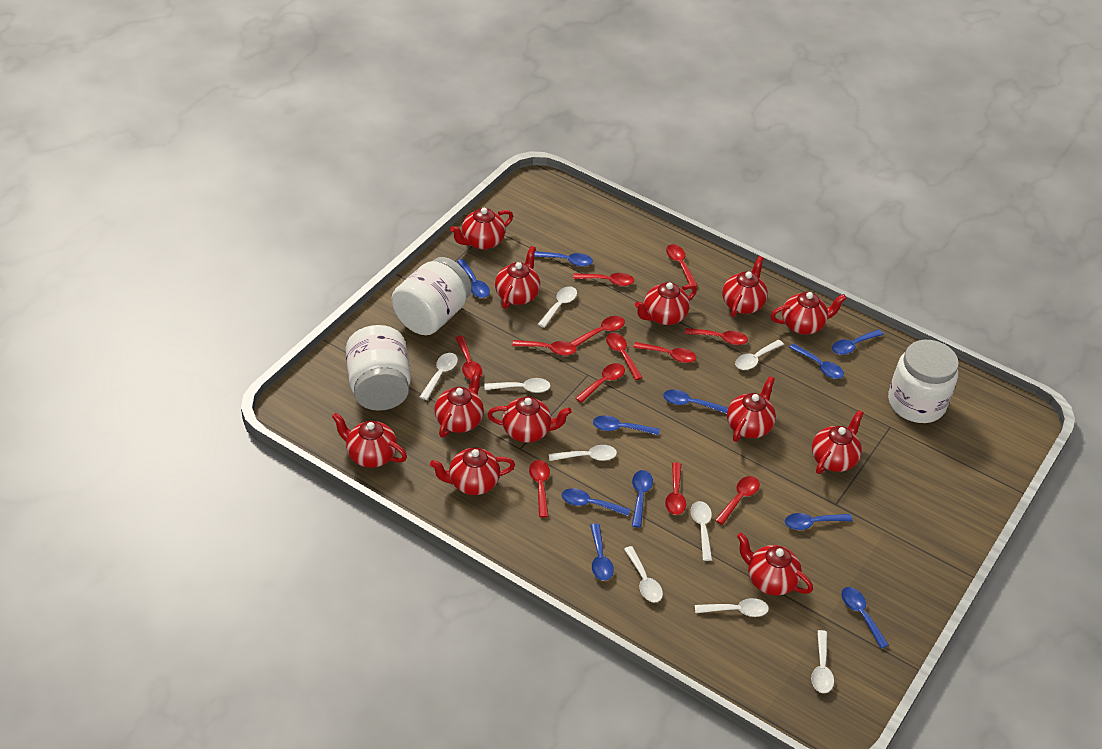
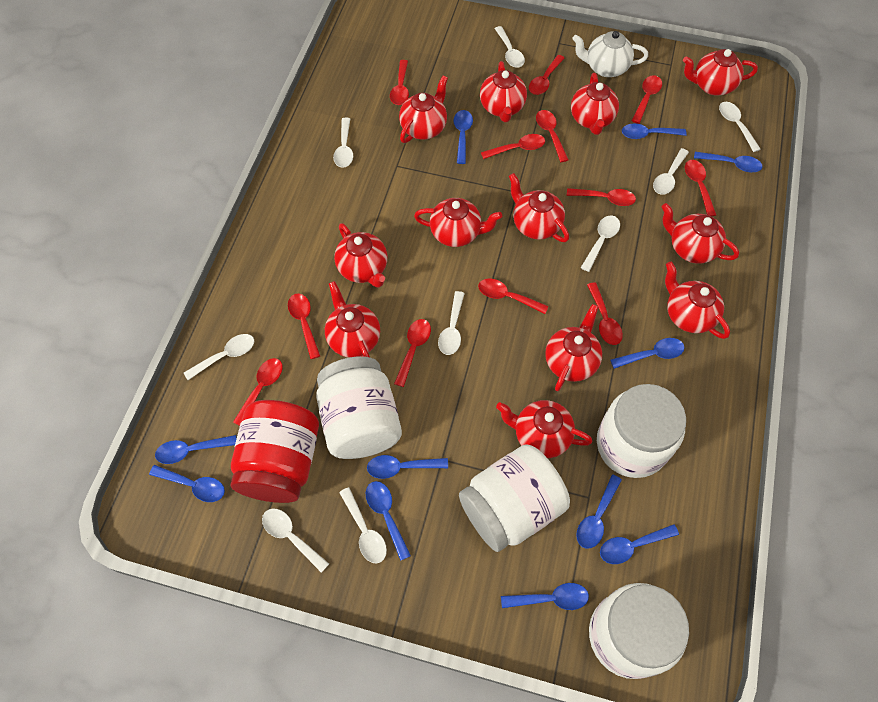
red jar: none = 0 -> [230,400,319,503] = 1
white jar: [346,325,411,411] [392,257,471,335] [888,340,959,423] = 3 -> [316,357,402,459] [459,444,570,552] [589,583,689,679] [597,384,686,478] = 4
white teapot: none = 0 -> [573,31,648,77] = 1

